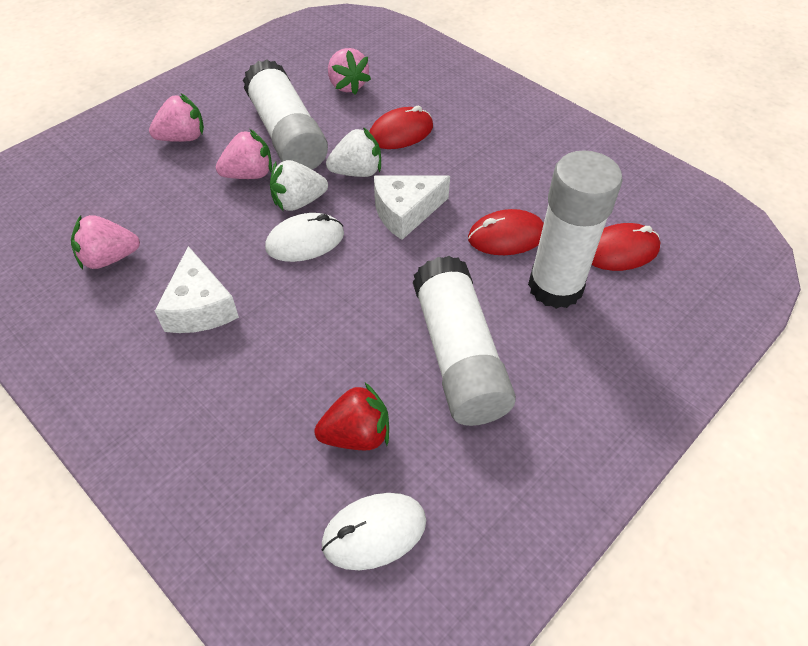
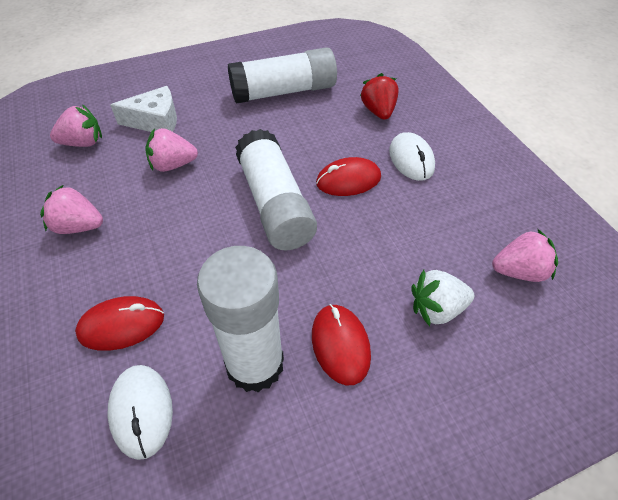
white cheese: [155,246,239,333] [374,175,450,240] = 2 -> [110,86,177,132] = 1
white strawberry: [270,160,328,211] [326,127,381,177] = 2 -> [411,269,474,326] = 1

